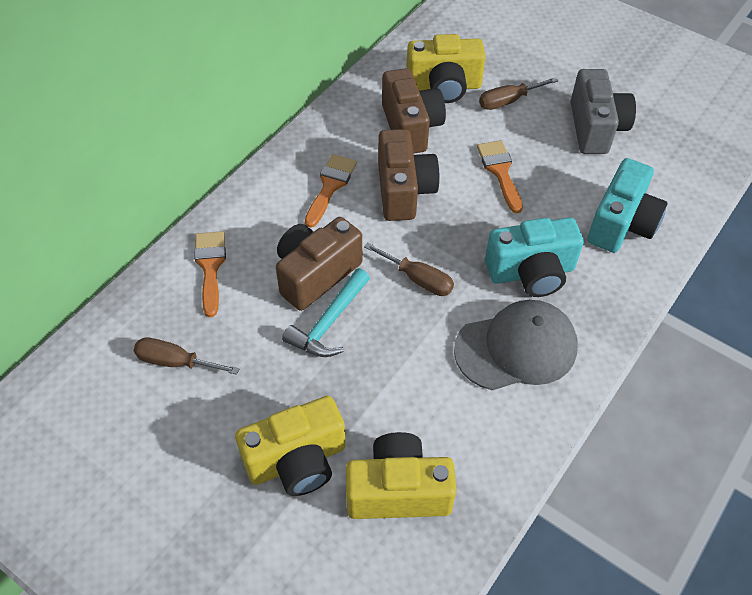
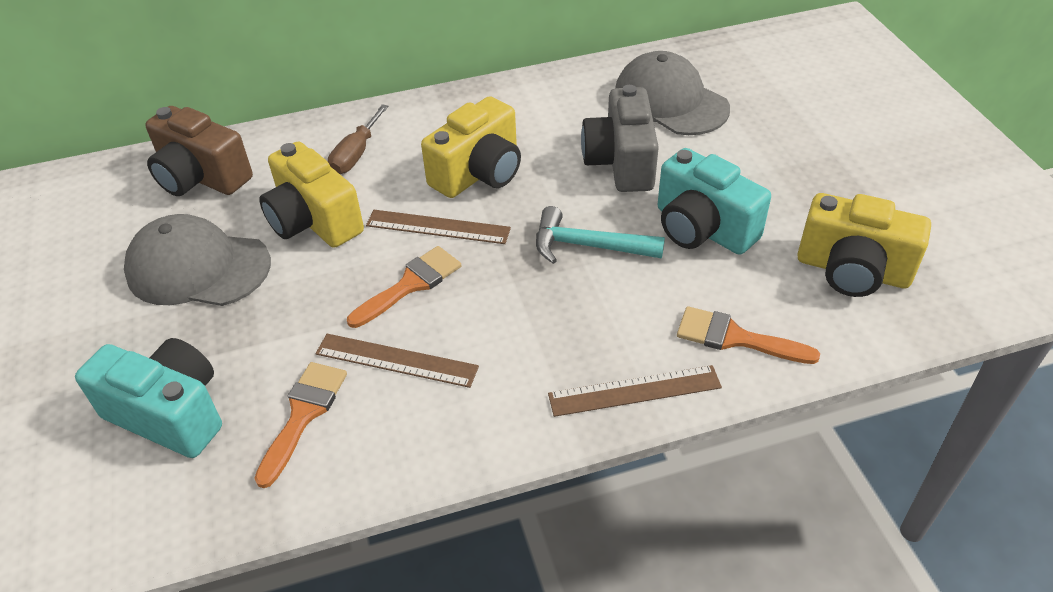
brown camera: [276,217,362,311] [378,129,440,221] [382,68,446,154] = 3 -> [145,106,253,196] = 1
brown ruler: none = 0 -> [316,334,479,388] [366,210,511,244] [548,365,722,417] = 3
brown screwdriver: [133,338,240,375] [364,242,454,296] [479,77,558,110] = 3 -> [328,104,388,174] = 1
grey cap: [454,300,578,390] = 1 -> [124,214,271,306] [615,51,730,135] = 2

